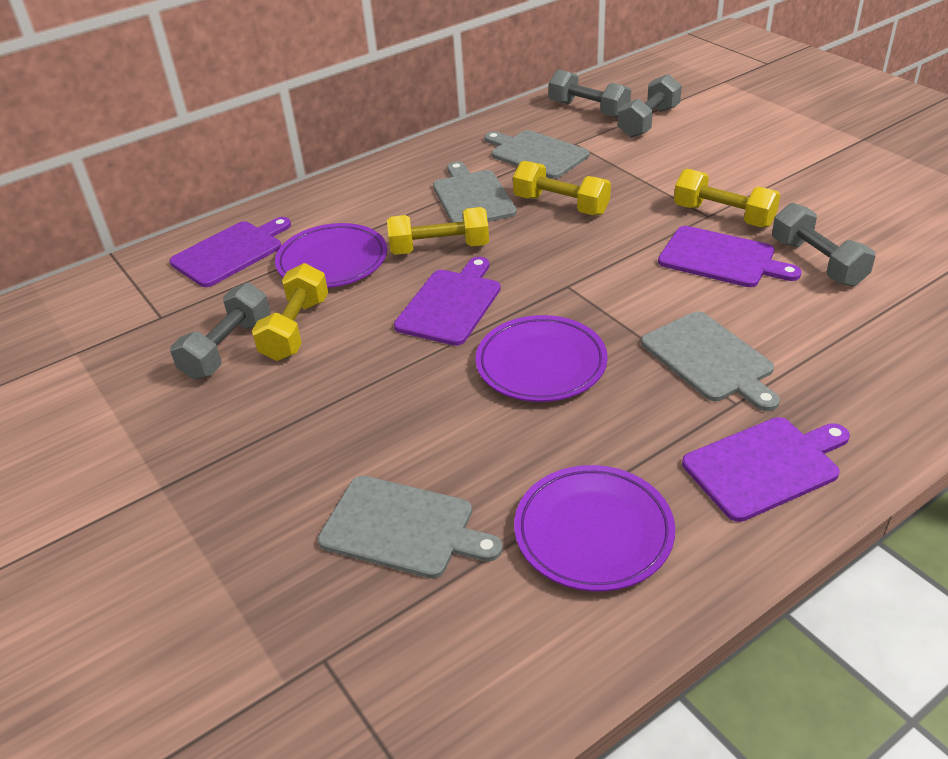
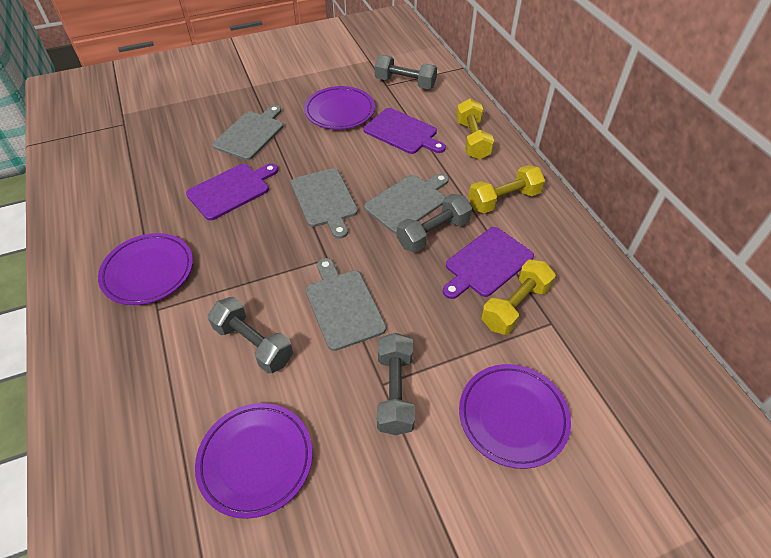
purple cutting board: [170,217,291,287] [394,257,501,346] [658,226,802,287] [682,417,850,522] = 4 -> [186,163,278,220] [364,108,446,154] [443,227,534,299] = 3
purple plate: [275,223,387,288] [476,315,608,402] [514,465,675,591] = 3 -> [98,233,193,305] [195,403,313,519] [304,86,375,130] [459,364,571,469] = 4
yellow dumbbell: [252,263,328,361] [387,207,489,255] [513,161,611,215] [674,169,780,227] = 4 -> [456,99,494,160] [469,165,545,213] [481,259,556,335] = 3

